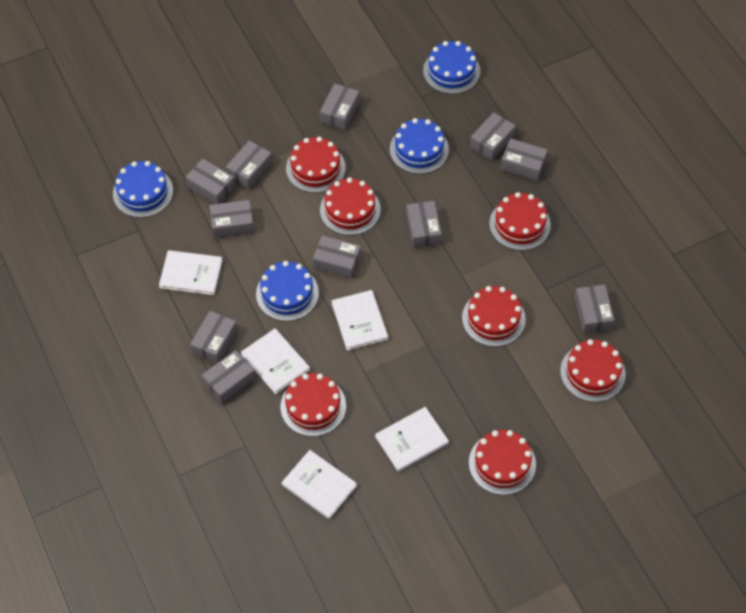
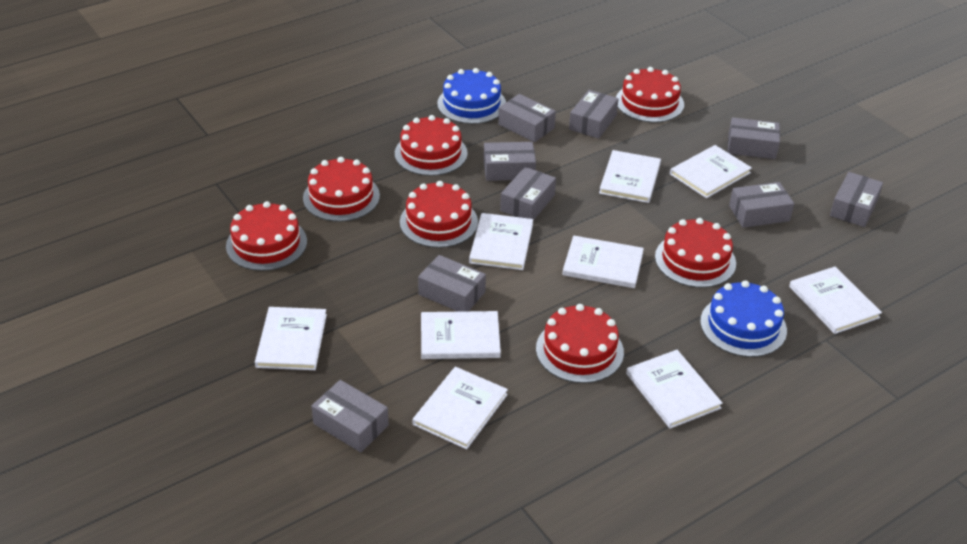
blue cake: [113,161,173,218] [256,261,319,321] [390,118,449,174] [423,41,480,94] = 4 -> [437,68,506,124] [700,281,787,357] = 2
grey box: [185,159,235,204] [190,311,237,363] [202,350,256,404] [209,200,254,238] [226,140,272,189] [313,235,361,279] [320,84,360,130] [406,201,442,248] [470,112,516,161] [500,138,548,181] [574,285,615,333] = 11 -> [311,380,389,452] [418,255,486,312] [484,142,536,181] [498,94,556,142] [500,167,556,220] [569,90,619,139] [728,117,780,159] [729,182,794,228] [830,172,883,227] = 9
white book: [159,250,222,295] [241,328,310,394] [281,450,357,519] [331,290,388,350] [375,407,449,472] = 5 -> [255,307,327,370] [412,367,508,449] [421,311,501,359] [469,213,533,270] [562,236,644,288] [599,150,661,203] [626,350,723,429] [670,145,752,198] [789,267,882,334] = 9

